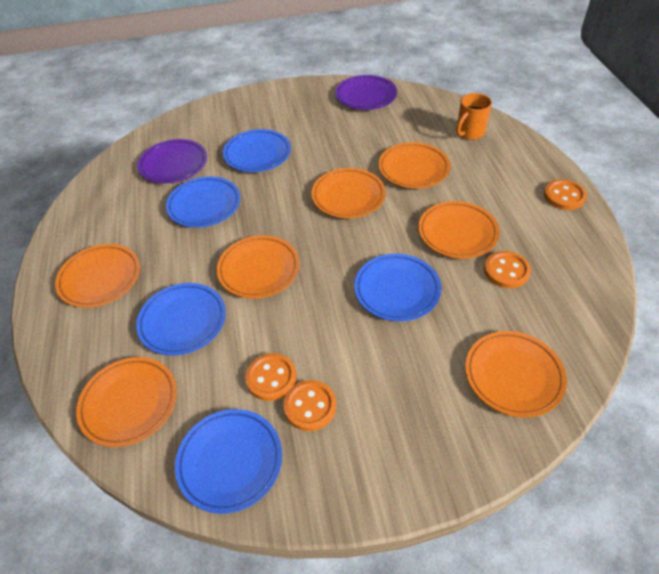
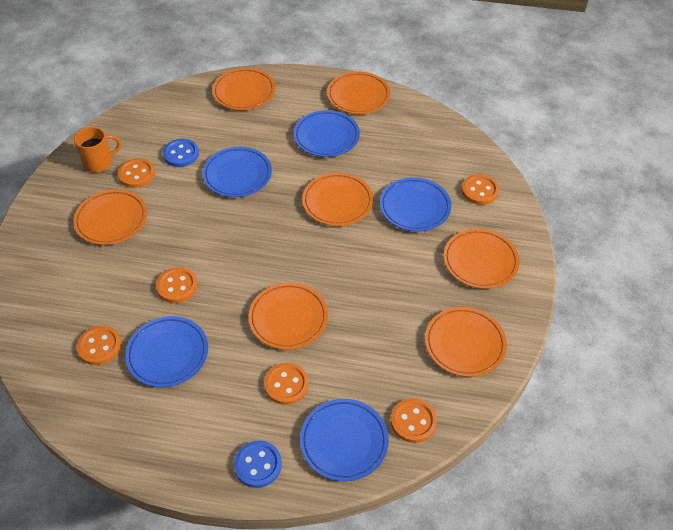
blue button: none = 0 -> [163,139,199,167] [234,440,282,488] = 2
orange button: [245,353,296,401] [283,380,336,431] [484,251,531,288] [544,179,587,210] = 4 -> [77,326,121,365] [118,158,155,188] [156,267,198,303] [264,363,309,405] [391,398,437,443] [462,174,499,205] = 6
purple plate: [138,139,207,183] [336,75,397,110] = 2 -> none = 0

